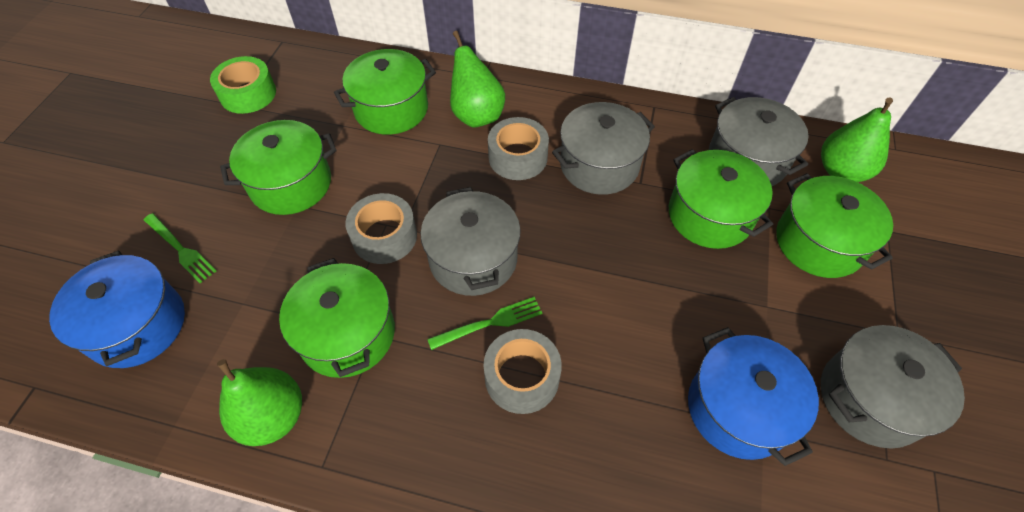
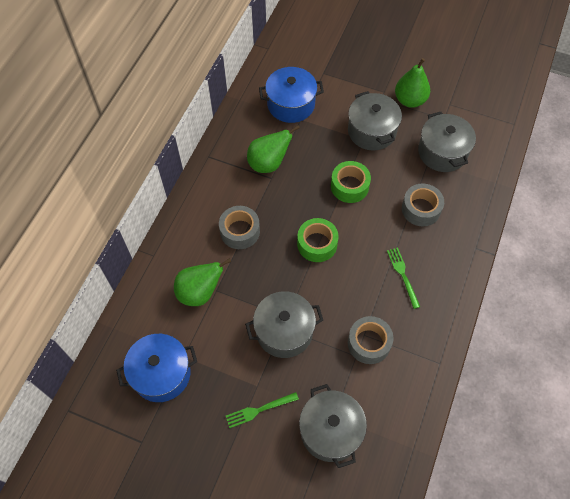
green pot: [220,120,337,215] [279,258,395,378] [334,49,436,135] [669,149,773,249] [776,173,893,278] = 5 -> none = 0
green tape: [210,56,276,114] = 1 -> [297,218,339,262] [331,161,371,203] = 2

